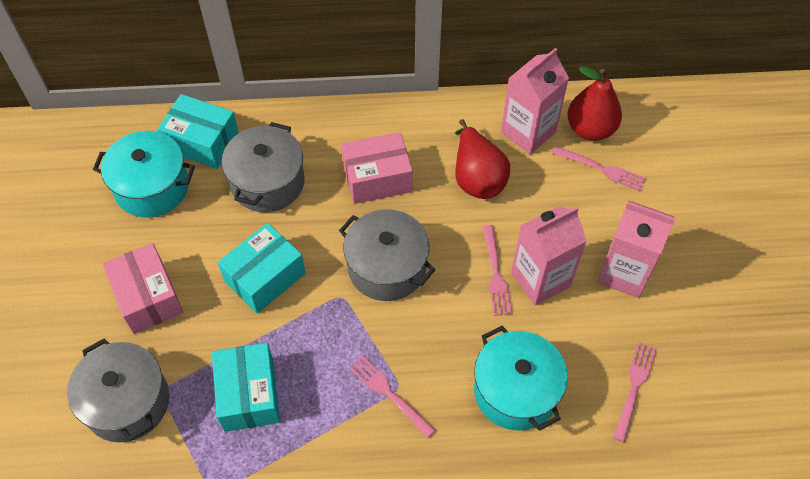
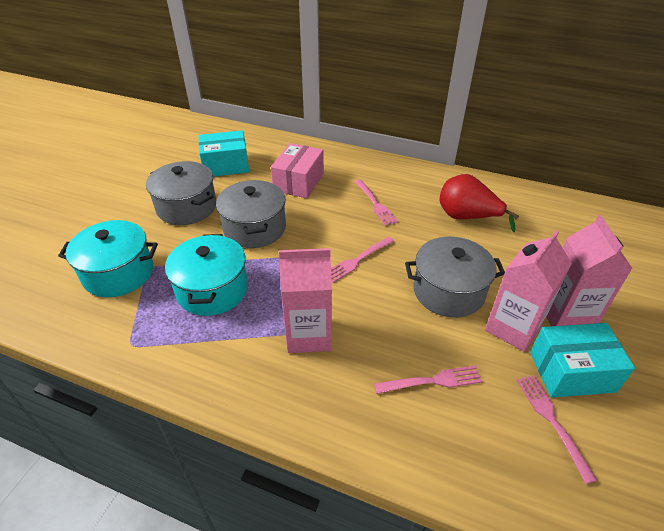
pink box: [103,243,183,334] [341,132,413,204] = 2 -> [271,143,324,198] = 1
red pear: [455,119,510,199] [567,66,622,141] = 2 -> [439,174,519,232] = 1
turquoise box: [157,94,239,169] [212,343,280,432] [218,223,306,314] = 3 -> [199,130,249,177] [530,323,635,398] = 2

